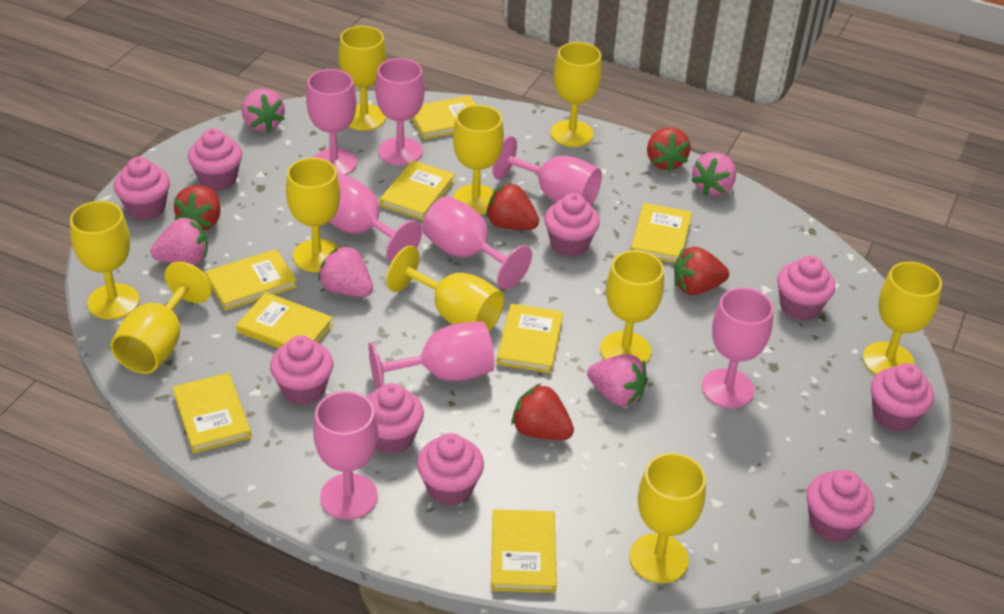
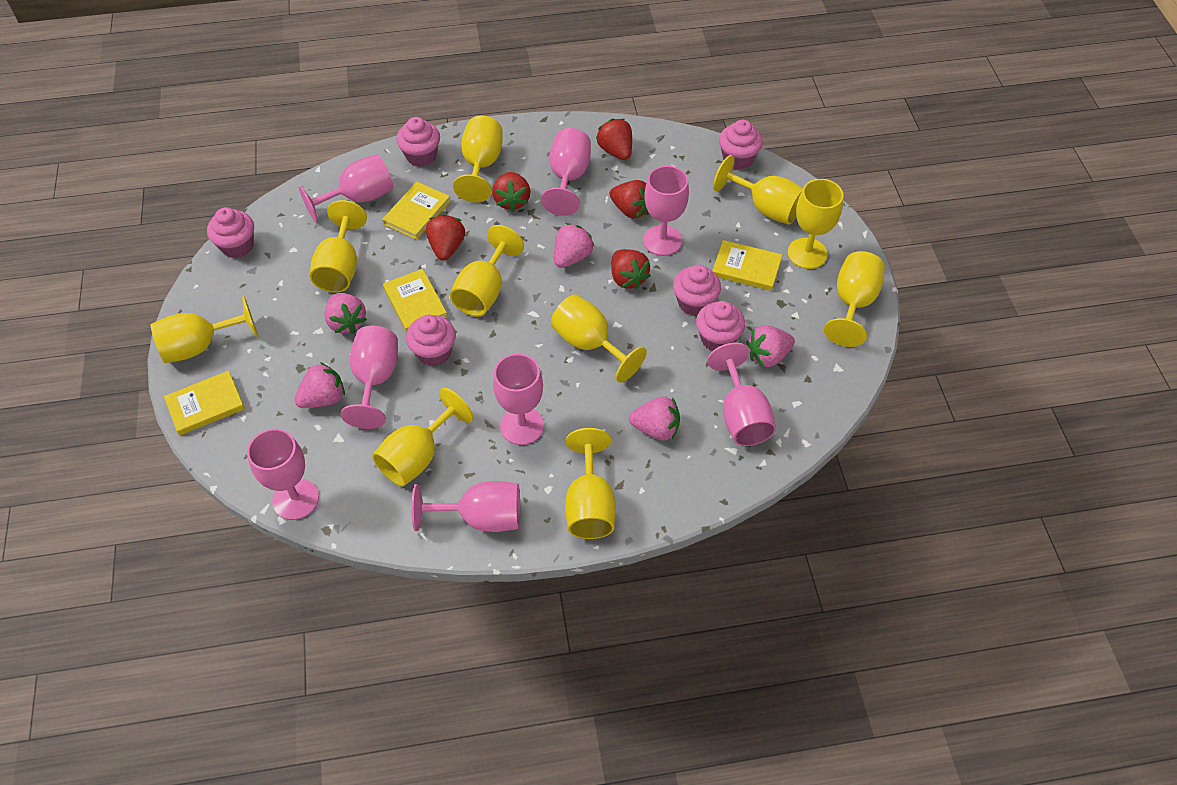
pink cupcake: [114,157,170,220] [188,128,242,191] [270,335,333,405] [367,383,424,454] [417,433,484,506] [544,193,600,257] [777,256,835,321] [806,469,874,542] [871,363,934,432] = 9 -> [207,207,254,258] [396,117,440,167] [406,315,456,366] [673,265,721,316] [696,301,745,351] [719,120,763,170] = 6
yellow book: [173,373,251,453] [205,249,297,311] [236,292,333,348] [380,160,455,220] [411,95,476,140] [491,509,557,593] [497,304,563,373] [631,203,692,263] = 8 -> [164,371,245,436] [382,182,451,240] [383,269,448,333] [712,240,782,291] = 4

